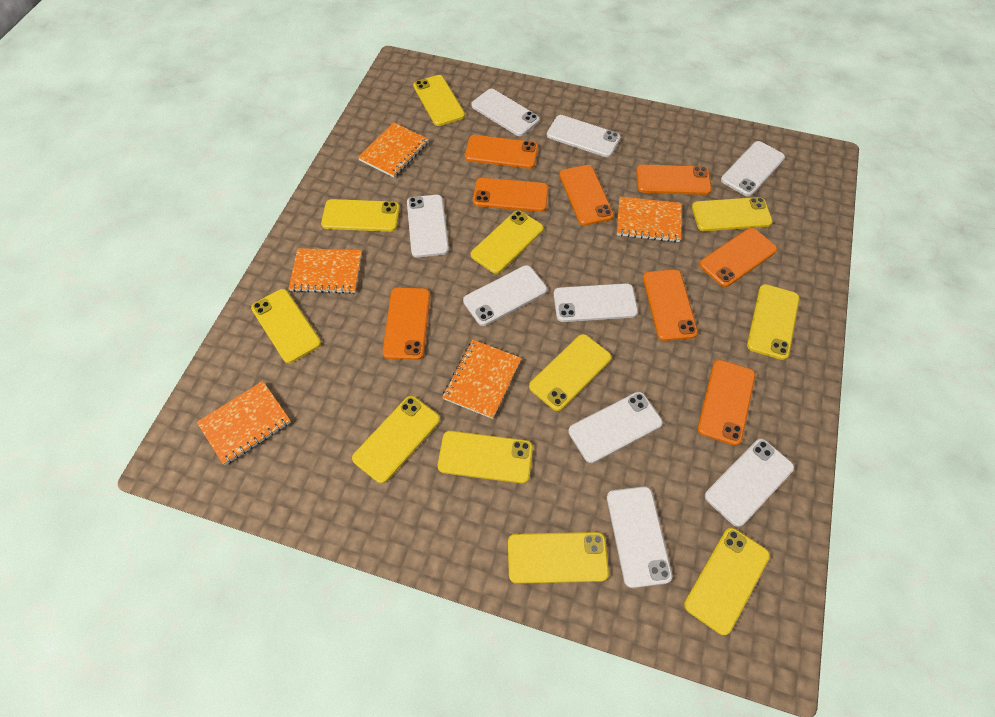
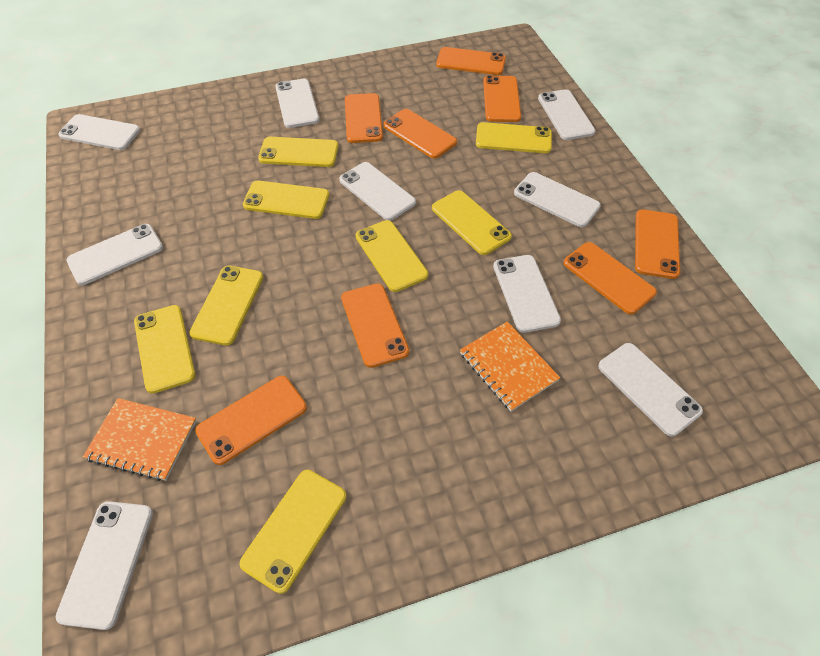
orange notebook: [197,381,291,465] [288,248,362,294] [358,122,429,178] [442,340,521,419] [617,197,681,242] = 5 -> [83,398,196,481] [460,321,560,411] = 2
yellow phone: [251,289,321,363] [321,199,400,232] [352,396,440,483] [413,75,465,126] [438,431,533,484] [471,210,543,274] [508,532,609,584] [529,334,612,411] [684,528,770,635] [692,197,773,231] [747,284,799,360] = 11 -> [134,305,195,394] [189,266,263,346] [239,470,346,594] [243,180,329,219] [258,137,338,167] [355,220,428,292] [432,190,512,255] [476,122,552,153] = 8

